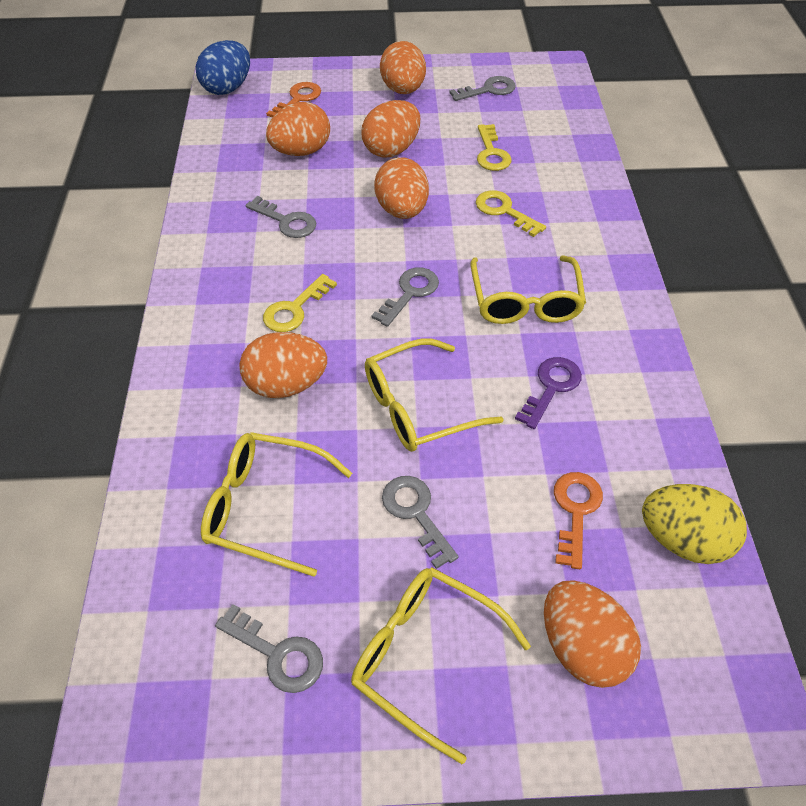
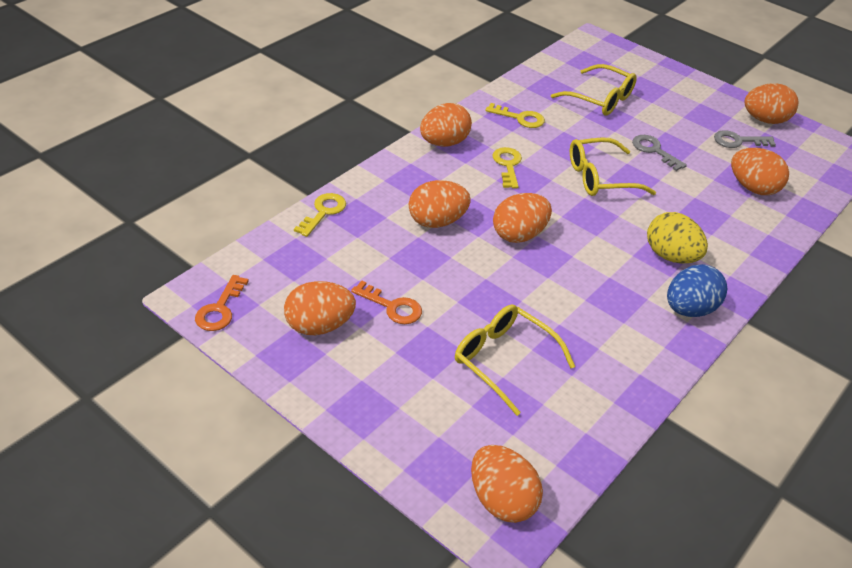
grey key: [215,604,323,693] [245,196,316,238] [372,267,439,327] [382,476,459,569] [449,76,516,101] = 5 -> [632,135,687,171] [714,130,776,148] = 2
orange egg: [239,332,327,398] [266,102,330,156] [362,100,420,157] [374,157,429,219] [380,41,426,94] [544,580,641,688] = 6 -> [284,281,356,335] [409,180,471,228] [420,103,472,147] [471,445,543,523] [493,193,552,243] [731,148,789,195] [744,83,798,124] = 7
purple key: [515,357,582,429] = 1 -> none = 0
yellow glasses: [201,432,352,577] [351,567,531,764] [365,338,504,452] [470,255,586,324] = 4 -> [455,304,575,416] [551,64,637,116] [570,138,656,196] = 3

